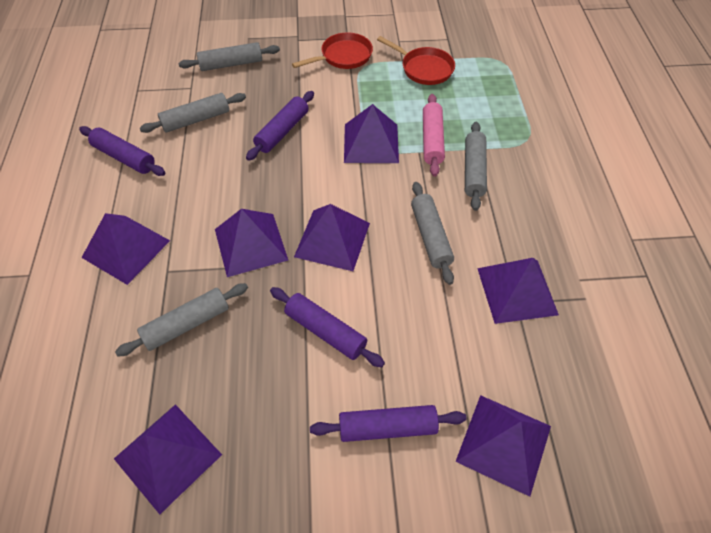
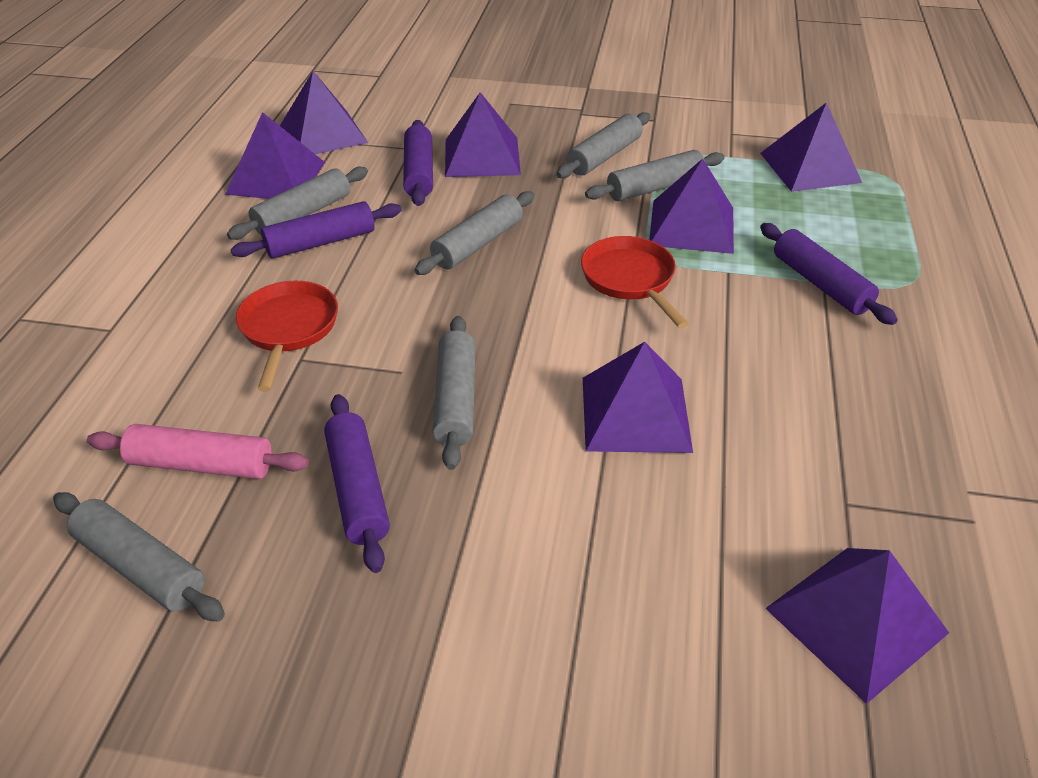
grey rolling pin: [115,283,248,357] [140,93,246,133] [179,42,280,71] [411,182,454,285] [465,122,487,211] = 5 -> [53,492,225,622] [227,167,368,240] [415,191,534,275] [432,316,476,470] [556,112,650,178] [585,150,725,201] = 6

